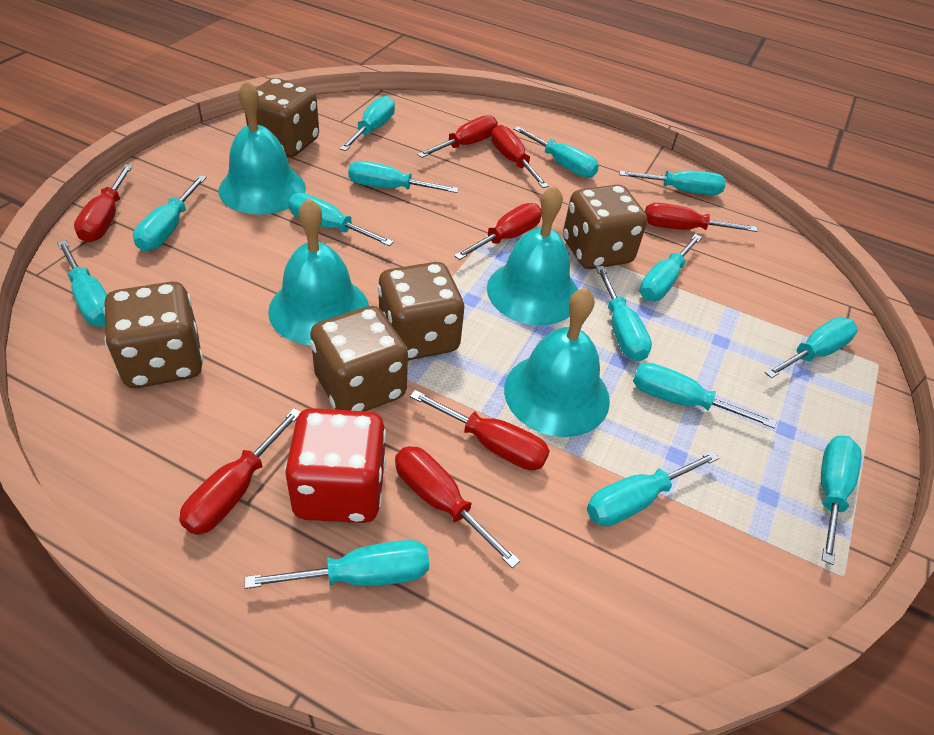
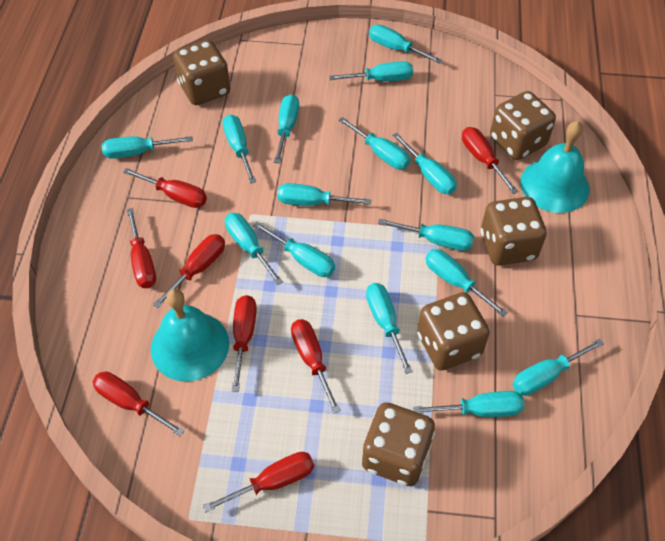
red dice: [284,408,386,523] = 1 -> none = 0
turquoise bell: [219,80,306,215] [268,198,369,345] [487,185,578,325] [504,288,610,437] = 4 -> [151,289,229,382] [520,121,590,213] = 2
turquoise screwdriver: [57,240,107,327] [133,175,207,251] [245,540,429,589] [288,193,394,246] [339,96,395,151] [348,161,459,193] [513,126,599,178] [587,451,719,526] [596,266,652,361] [619,170,726,195] [633,363,777,429] [639,234,702,301] [764,317,858,378] [821,436,862,565] = 14 -> [101,136,193,159] [222,115,256,184] [225,213,283,285] [253,222,335,277] [274,94,299,163] [277,183,371,206] [329,61,413,81] [338,117,410,169] [366,283,413,374] [369,25,442,64] [378,219,474,251] [392,133,457,194] [413,391,525,417] [425,249,508,317] [512,339,604,396] = 15

